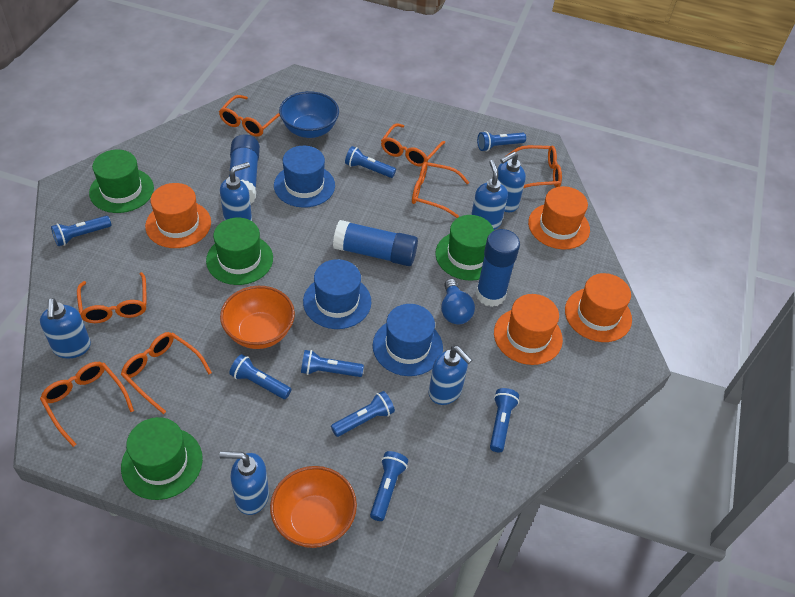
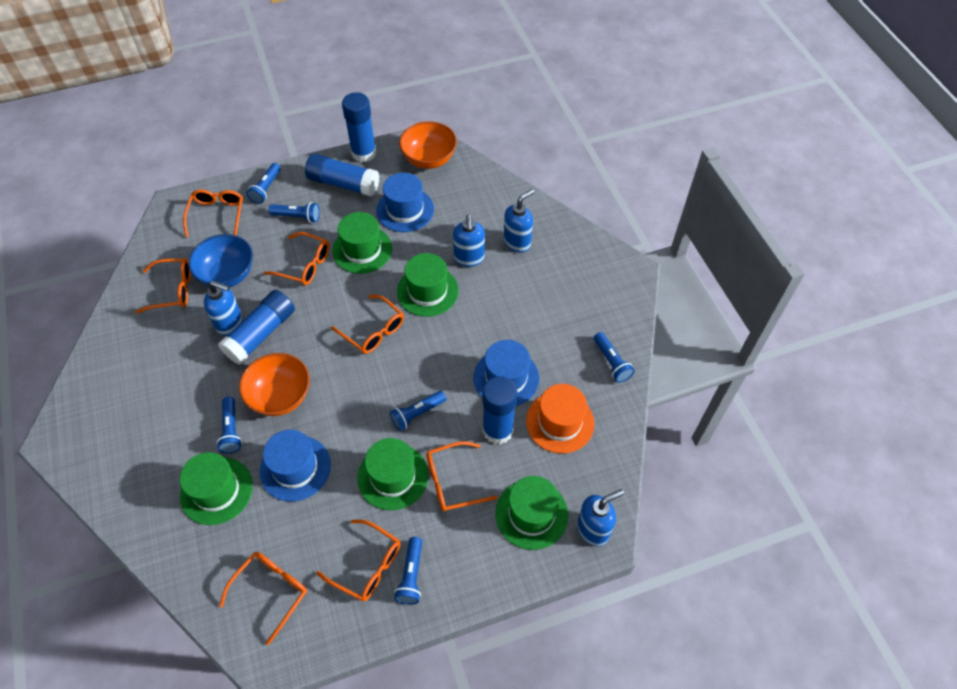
blue flashlight: [51,216,111,246] [229,354,291,399] [301,350,364,377] [331,391,395,437] [345,146,396,178] [370,451,408,521] [477,131,526,151] [490,388,519,452] = 8 -> [217,397,242,454] [247,163,281,204] [269,202,320,223] [390,391,446,431] [394,537,422,605] [594,332,635,382] = 6
blue glue stick: [229,135,260,205] [333,220,418,266] [476,229,520,307] = 3 -> [218,290,295,364] [305,154,379,197] [342,92,376,162] [482,376,517,444] = 4
blue light bulb: [441,279,475,324] = 1 -> none = 0
blue soap dispenser: [40,298,91,359] [219,451,269,515] [220,162,252,221] [429,346,472,405] [471,160,508,230] [498,152,526,212] = 6 -> [204,281,243,336] [453,214,485,267] [504,189,534,253] [577,489,624,546] = 4
green hat: [89,150,154,213] [121,417,203,500] [206,218,273,285] [435,215,494,281] = 4 -> [180,452,253,525] [332,212,392,274] [357,438,429,510] [397,253,459,317] [495,476,568,550] = 5
orange hat: [145,183,211,248] [494,294,563,365] [528,186,590,249] [565,273,632,342] = 4 -> [526,384,595,454] = 1

